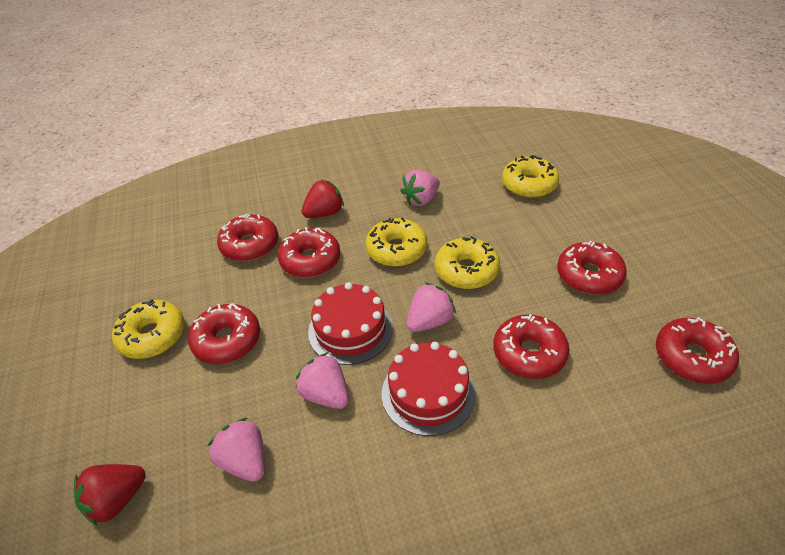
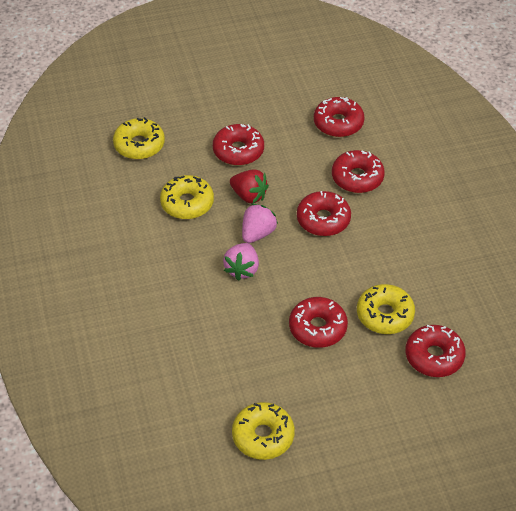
pink strawberry: [208,418,265,482] [296,353,349,409] [400,170,440,206] [407,282,456,332] = 4 -> [223,243,259,281] [242,204,278,243] = 2
red cake: [308,282,393,365] [382,342,476,436] = 2 -> none = 0
red strawberry: [74,464,146,526] [301,180,344,218] = 2 -> [230,169,269,203] = 1

